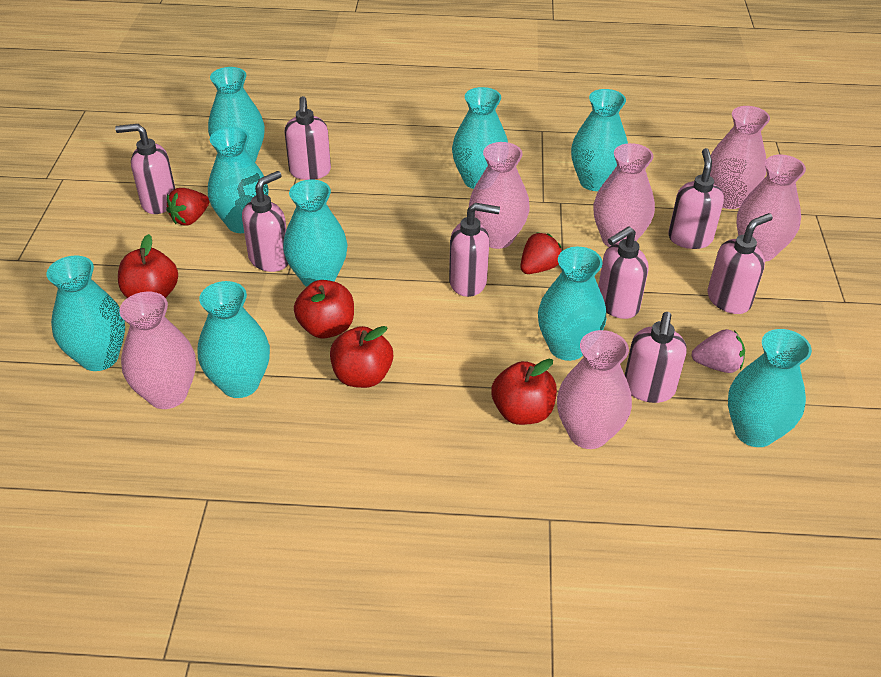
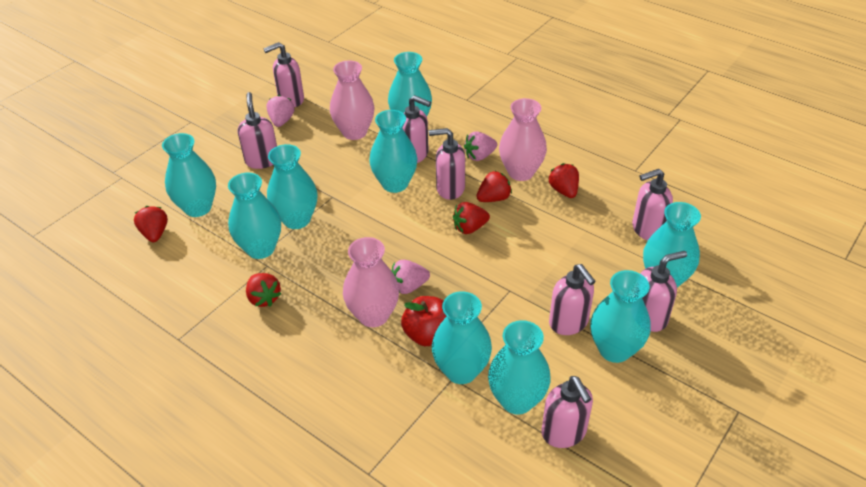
pink strawberry: [691,329,745,373] = 1 -> [266,95,295,127] [391,260,430,294] [464,131,497,161] = 3
pink vase: [119,292,196,409] [469,142,530,249] [557,330,632,449] [593,143,655,247] [710,106,770,209] [736,155,806,262] = 6 -> [330,60,374,140] [343,237,399,327] [499,98,547,181] = 3
red apple: [118,234,178,298] [294,280,354,339] [330,326,393,388] [491,359,557,425] = 4 -> [401,296,446,346] = 1
red strawberry: [166,188,209,225] [520,232,562,274] = 2 -> [134,206,168,242] [246,273,281,307] [453,202,490,234] [476,171,512,202] [548,163,579,198] = 5

